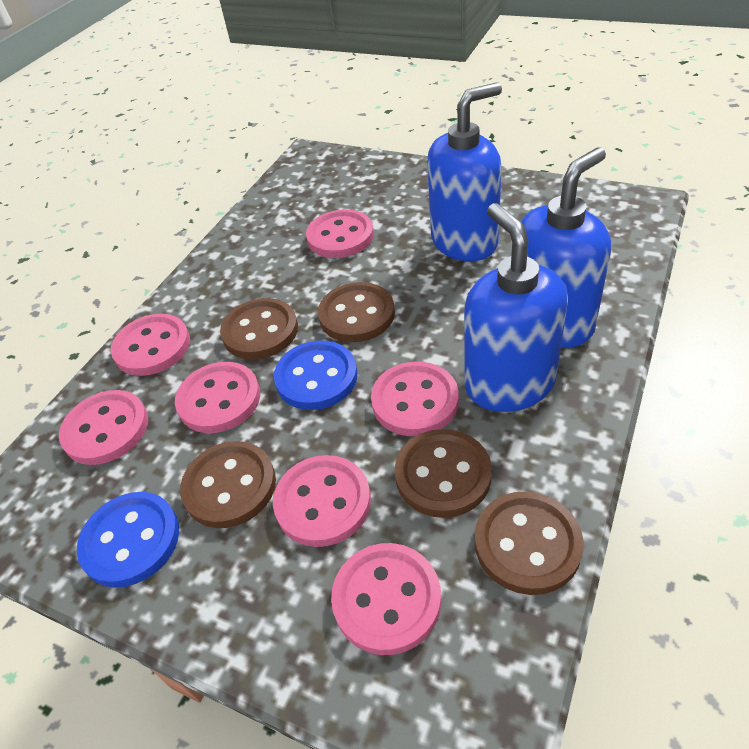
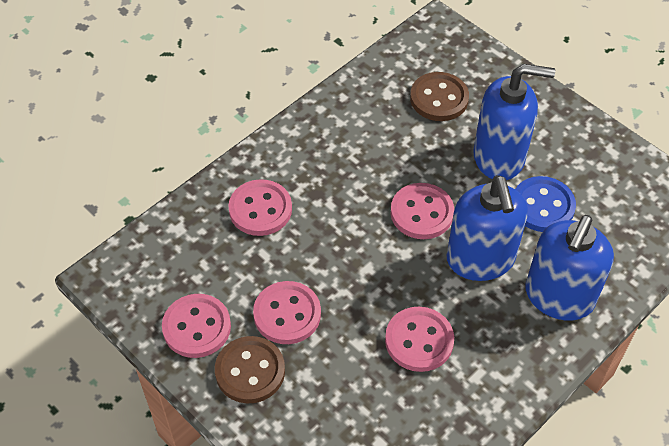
blue button: [77,492,179,588] [274,341,358,410] = 2 -> [515,176,576,232] = 1
brown button: [180,441,276,528] [220,298,298,359] [318,282,395,342] [395,429,492,518] [475,491,584,595] = 5 -> [215,336,285,404] [410,72,469,121] = 2
pink button: [59,390,148,465] [111,314,190,376] [175,362,260,433] [273,455,371,547] [306,210,374,258] [331,543,441,655] [371,362,459,436] = 7 -> [162,294,231,358] [228,179,292,236] [253,281,321,344] [385,307,454,372] [391,183,454,239] = 5

